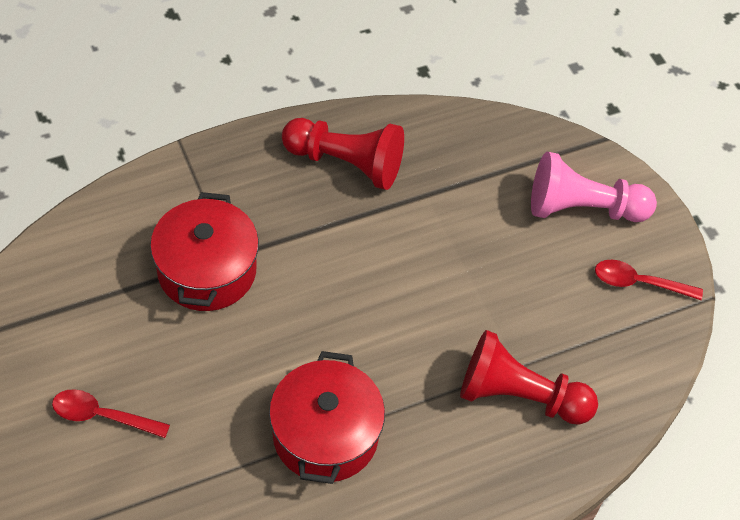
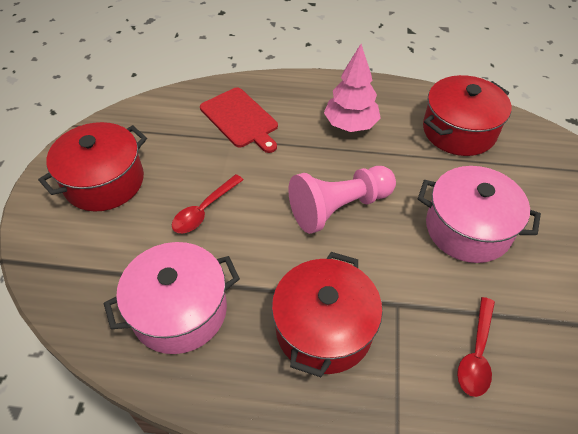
pink pot: none = 0 -> [104,242,240,354] [418,166,541,263] = 2
pink tree: none = 0 -> [324,44,381,132] = 1
red cutting board: none = 0 -> [200,87,278,153] = 1
red pawn: [282,118,404,190] [460,330,598,425] = 2 -> none = 0
red pot: [150,192,259,311] [269,351,385,484] = 2 -> [38,122,147,212] [272,252,383,377] [423,75,511,156] = 3

